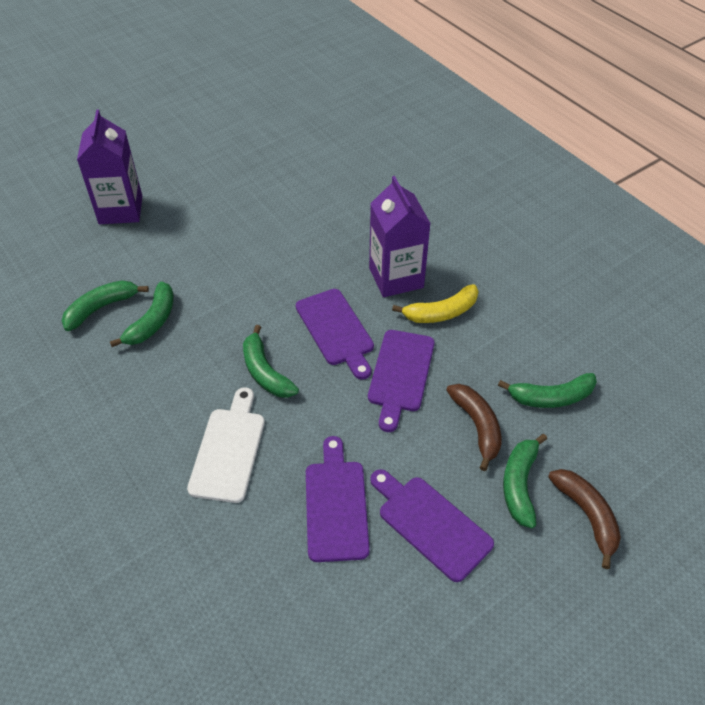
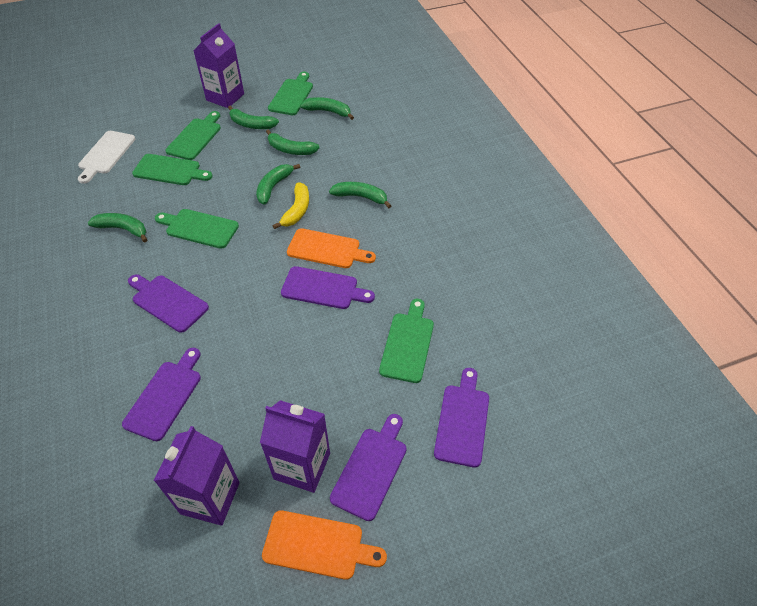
brown banana: [446,384,501,471] [548,469,621,569] = 2 -> none = 0
green banana: [62,280,149,331] [110,281,174,347] [243,325,299,398] [498,373,597,408] [503,434,547,528] = 5 -> [88,213,148,242] [228,105,279,129] [256,164,300,205] [266,129,320,155] [300,97,354,120] [329,182,391,208] = 6
green cutting board: none = 0 -> [132,154,213,185] [155,209,239,249] [165,111,221,160] [268,72,313,115] [379,299,434,383] = 5
orange cutting board: none = 0 -> [262,510,387,580] [287,228,376,268] = 2
purple carton: [77,110,142,224] [369,176,431,297] = 2 -> [154,426,240,526] [193,23,244,108] [260,400,330,493] = 3
purple cutting board: [296,289,374,380] [306,436,370,562] [368,330,435,432] [370,469,494,582] = 4 -> [122,348,201,441] [128,274,209,333] [281,266,375,309] [330,414,407,521] [434,368,489,468] = 5

